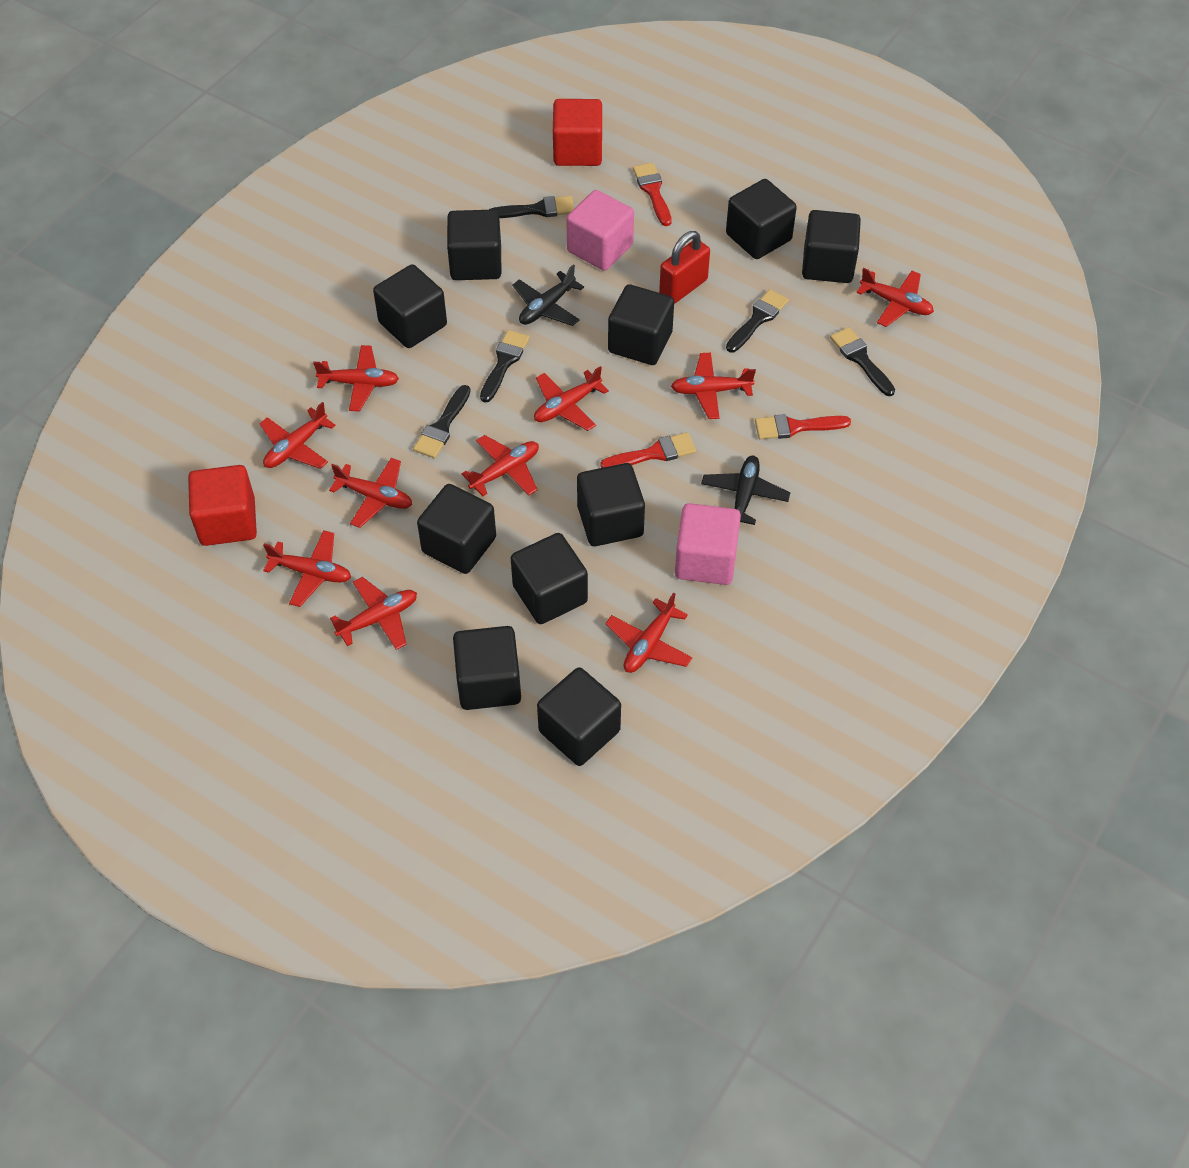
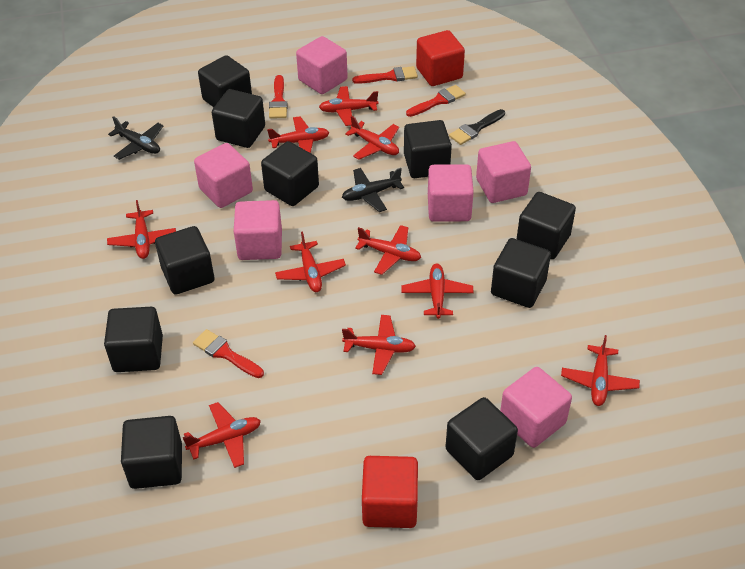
black brush: [413,385,471,458] [480,330,530,403] [489,196,574,218] [726,289,789,353] [830,327,895,396] = 5 -> [449,109,505,145] = 1
pink cube: [566,190,634,271] [675,503,741,585] = 2 -> [194,143,253,208] [234,200,282,260] [296,36,348,94] [428,164,474,222] [476,141,531,203] [500,367,572,448] = 6
red brush: [600,432,696,468] [633,163,672,226] [755,414,851,439] = 3 -> [193,329,264,378] [269,75,288,119] [352,66,418,84] [406,85,466,117] = 4
red padlock: [659,231,710,304] = 1 -> none = 0

